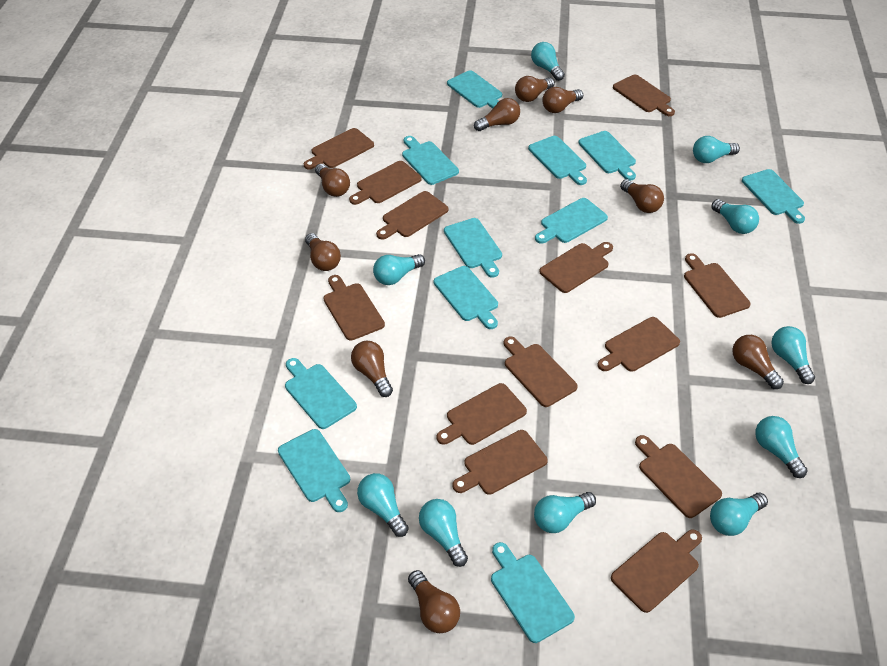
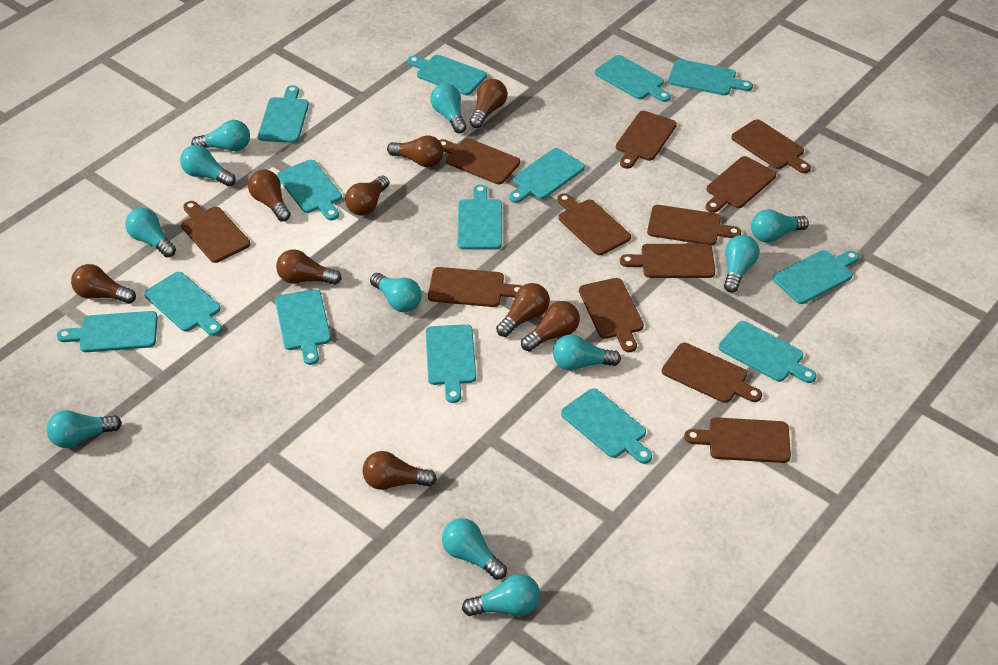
brown cutting board: [304,128,374,170] [323,275,385,341] [349,161,422,205] [376,191,449,240] [437,383,527,445] [452,430,548,495] [504,337,578,407] [539,242,613,293] [597,317,680,372] [611,529,702,613] [613,75,675,116] [635,435,722,518] [684,253,751,318] = 13 -> [181,201,250,263] [428,267,522,307] [439,138,520,184] [557,193,631,255] [579,278,644,352] [616,111,677,169] [620,244,715,278] [647,205,741,245] [662,343,762,403] [684,417,791,463] [706,156,776,213] [731,119,811,173] = 12
turquoise cutting board: [278,429,350,512] [285,358,357,429] [402,136,459,185] [434,266,498,329] [444,218,502,278] [447,70,502,109] [491,542,575,643] [528,136,587,185] [535,198,608,244] [578,131,636,181] [742,169,805,224] = 11 -> [57,311,158,352] [144,272,222,336] [258,85,309,143] [275,289,331,365] [277,160,342,220] [407,55,487,95] [426,324,476,403] [457,184,502,250] [509,148,585,203] [561,388,652,464] [595,55,671,102] [668,59,753,95] [719,321,817,383] [773,250,859,304] = 14
turquoise light bulb: [357,473,409,537] [373,254,425,285] [419,499,468,567] [531,42,565,81] [534,492,596,533] [693,136,740,163] [710,493,768,536] [711,199,759,234] [755,416,808,478] [771,326,815,384] = 10 -> [47,410,122,448] [125,208,176,258] [180,145,236,186] [191,120,250,151] [370,273,422,312] [430,83,467,133] [442,518,507,580] [462,574,540,616] [553,335,621,371] [724,235,759,293] [751,209,809,243] = 11

